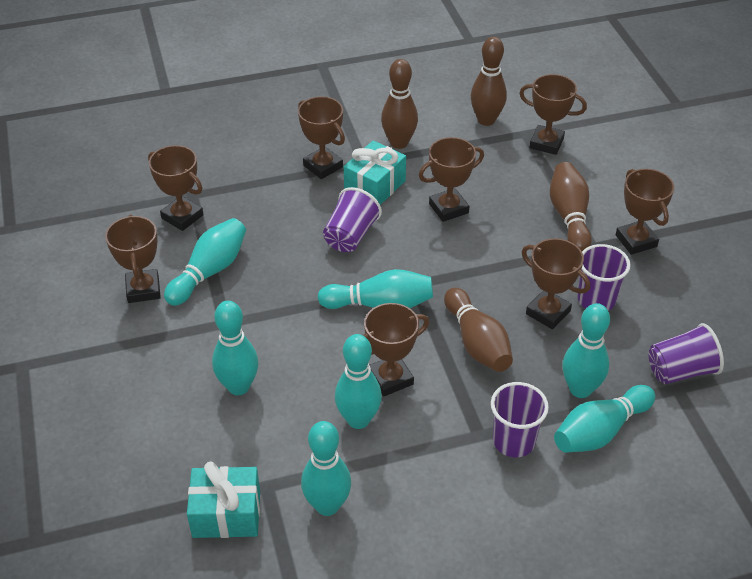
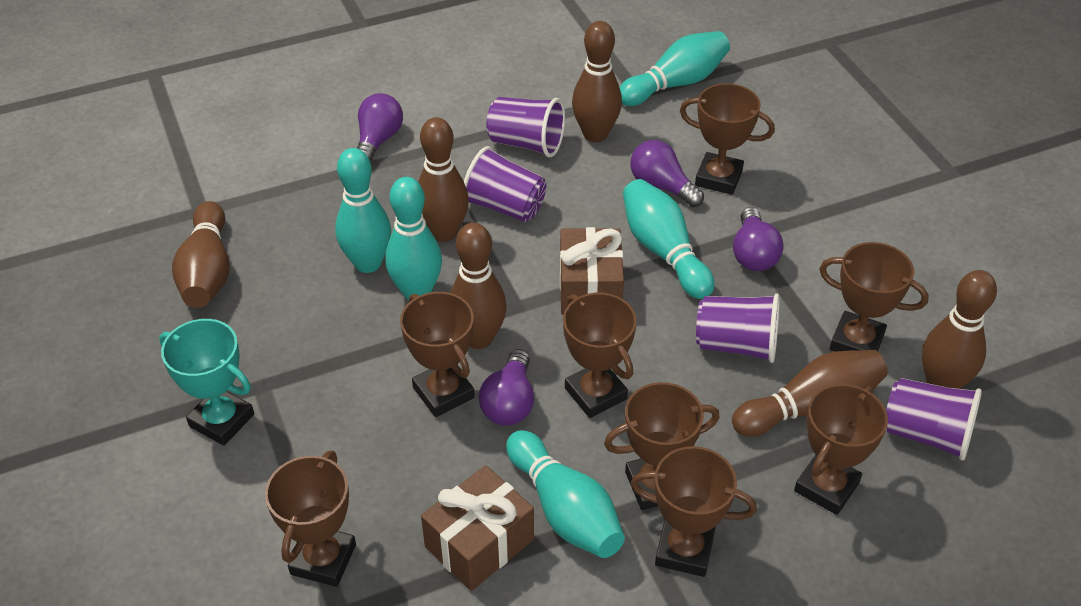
brown bowling pin: [381,59,418,149] [444,288,513,372] [471,37,507,126] [550,162,592,251] = 4 -> [172,201,230,308] [418,117,469,242] [450,223,507,349] [572,21,622,142] [732,350,888,437] [922,270,997,389] = 6
brown gift: none = 0 -> [421,465,534,591] [560,227,624,315] = 2
purple light bulb: none = 0 -> [357,94,403,162] [479,349,534,426] [630,140,704,207] [733,207,784,271] = 4
turquoise bowling pin: [164,218,246,306] [212,301,258,395] [301,421,351,516] [318,269,433,309] [335,334,382,429] [554,385,655,453] [562,303,610,398] = 7 -> [335,148,391,273] [385,177,442,300] [506,430,625,558] [619,31,730,106] [623,179,714,299] = 5
turquoise gift: [187,461,260,538] [344,140,406,205] = 2 -> none = 0
turquoise trophy: none = 0 -> [159,319,254,446] = 1

